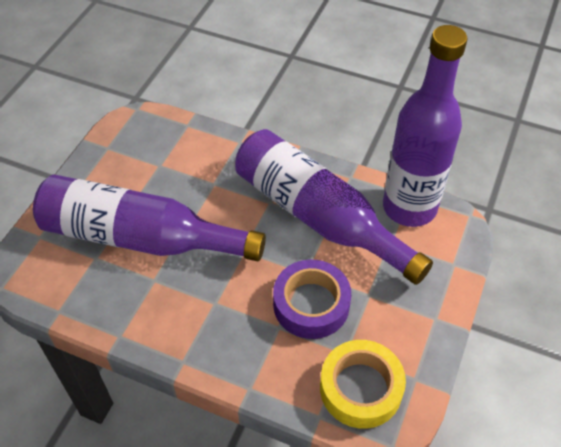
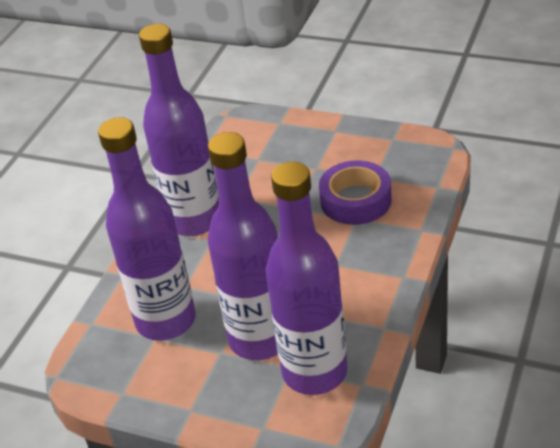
purple bottle: [33,174,266,261] [235,129,433,285] [383,25,467,227] = 3 -> [98,117,196,341] [139,24,219,236] [207,132,278,360] [266,162,348,395] = 4
yellow tape: [320,340,406,429] = 1 -> none = 0

